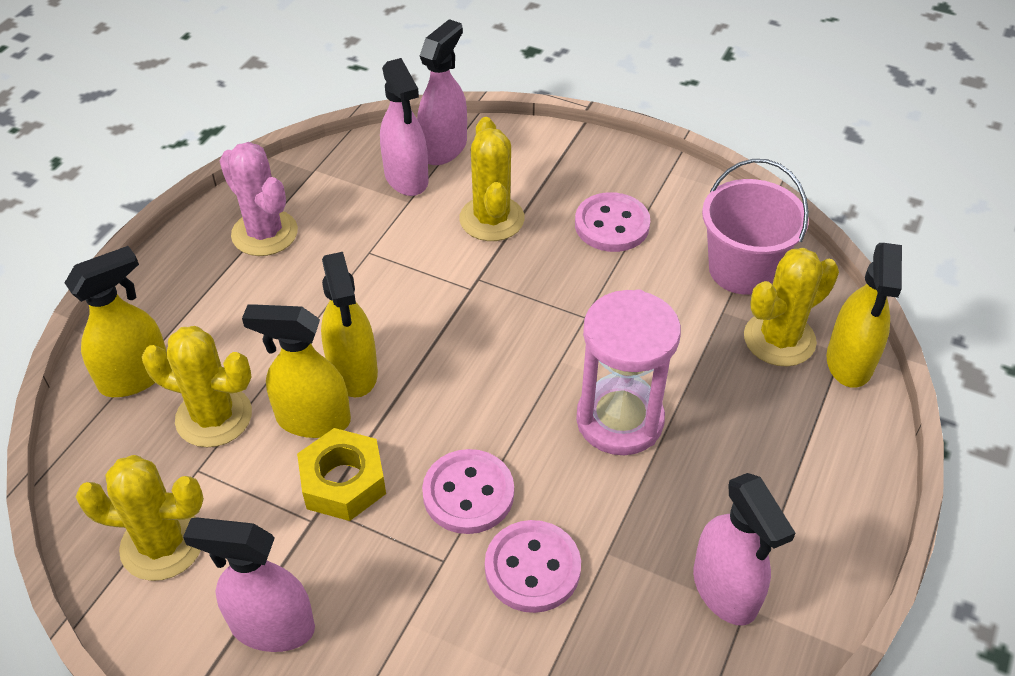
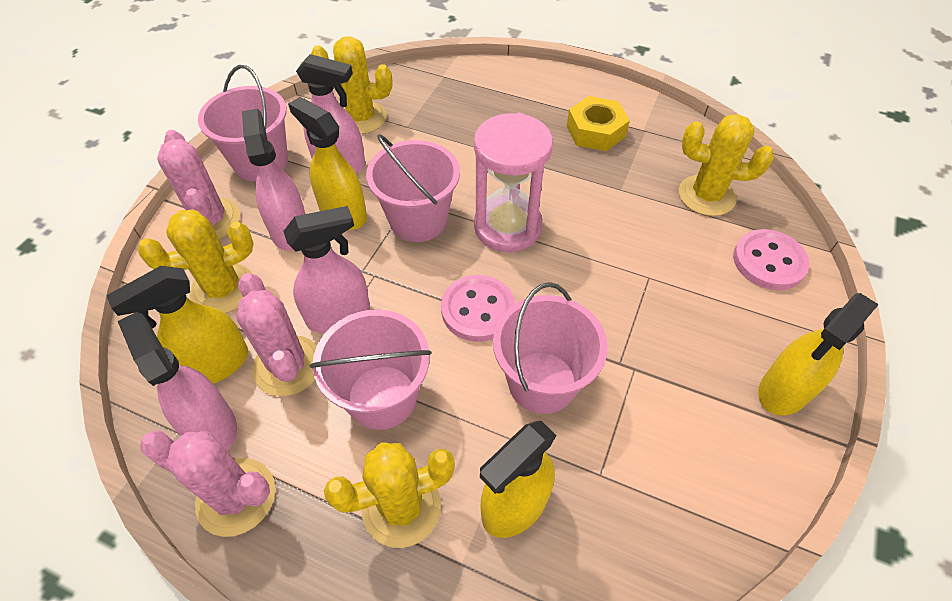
pink bucket: [702,159,809,295] = 1 -> [198,65,288,182] [310,310,432,430] [366,134,460,242] [493,282,608,414] = 4
pink button: [422,449,514,534] [485,520,581,613] [575,192,650,252] = 3 -> [441,275,515,342] [733,229,810,290] = 2
pink cactus: [219,142,298,256] = 1 -> [140,431,275,537] [157,130,240,239] [236,273,317,396] = 3

